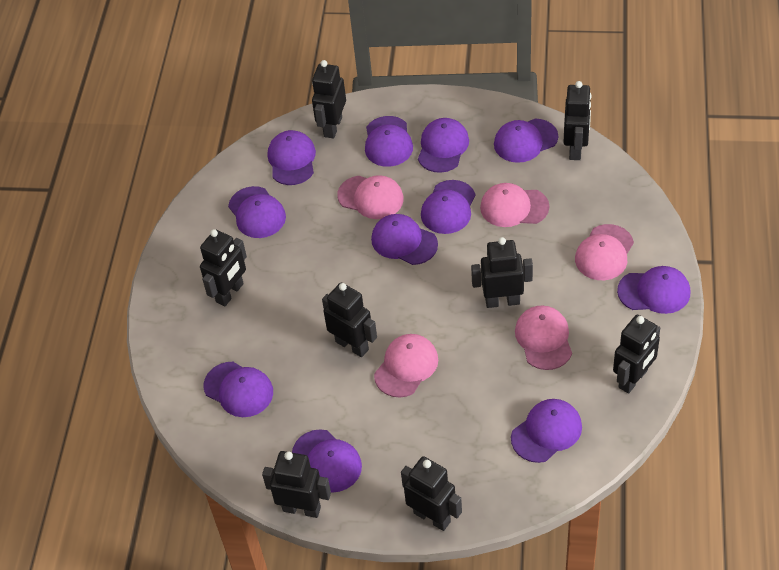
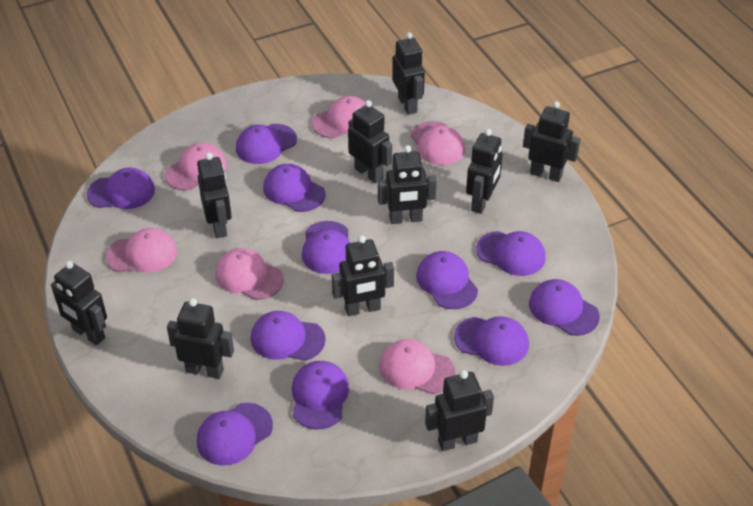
black robot: [200,229,247,306] [262,451,331,518] [312,60,346,139] [322,283,377,357] [401,456,462,531] [471,237,533,308] [563,81,591,160] [613,315,660,394] = 8 -> [51,261,107,345] [167,298,234,379] [197,153,232,238] [332,235,394,316] [348,100,392,183] [378,145,437,224] [392,32,425,115] [425,370,494,451] [466,129,503,214] [523,101,581,182] = 10
pink cap: [337,175,404,219] [374,334,438,398] [480,183,549,227] [515,305,572,370] [575,224,634,280] = 5 -> [105,228,177,272] [164,143,227,190] [215,248,284,300] [312,96,365,138] [379,339,455,394] [411,121,465,165] = 6

